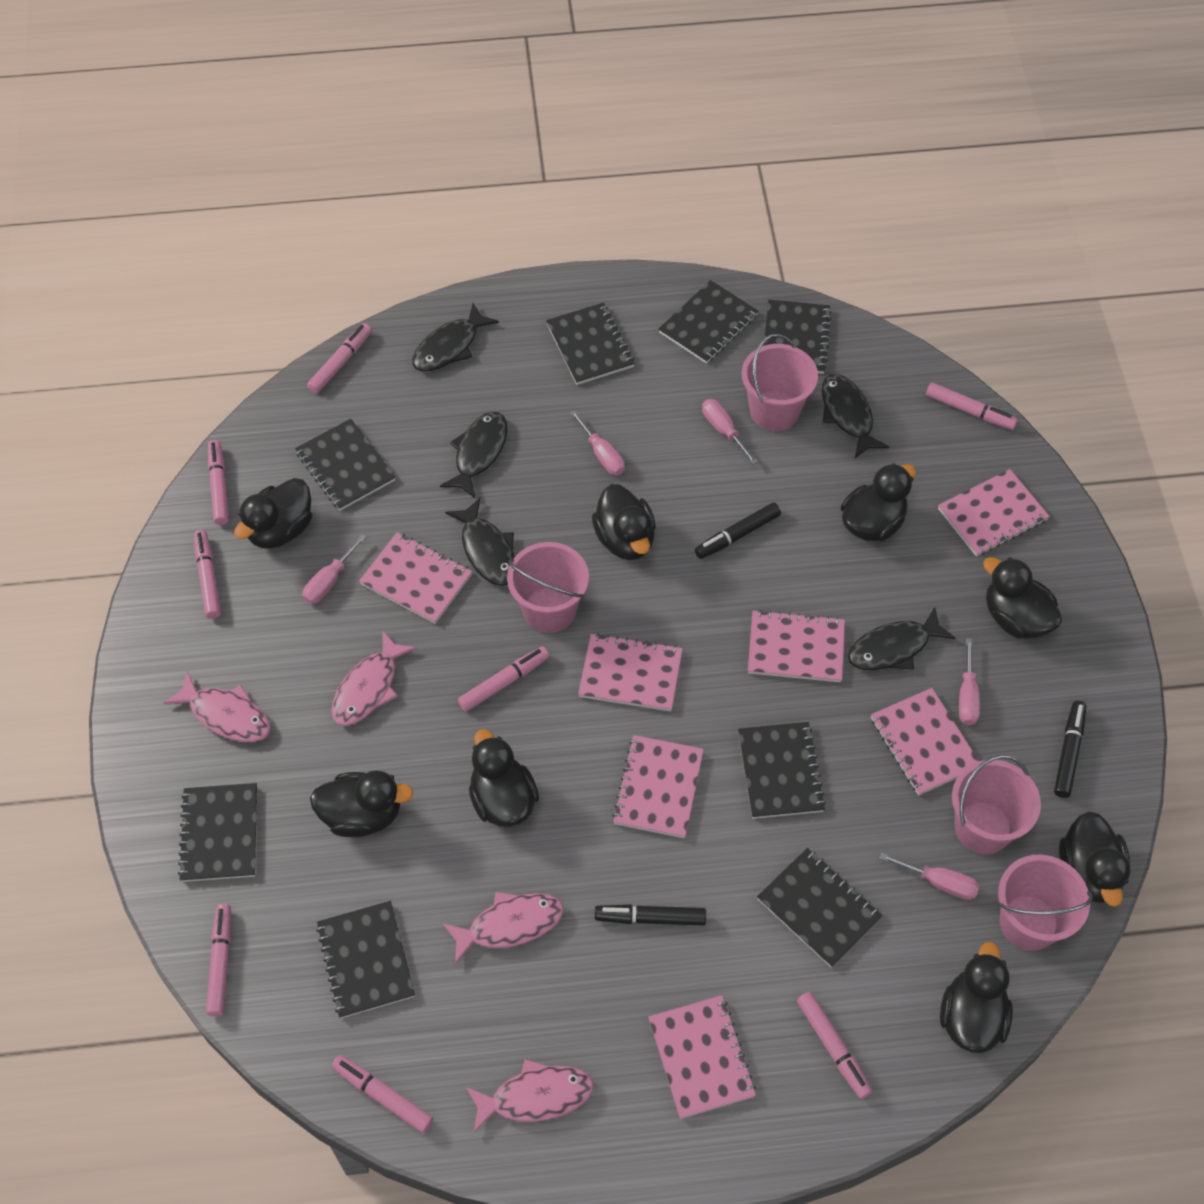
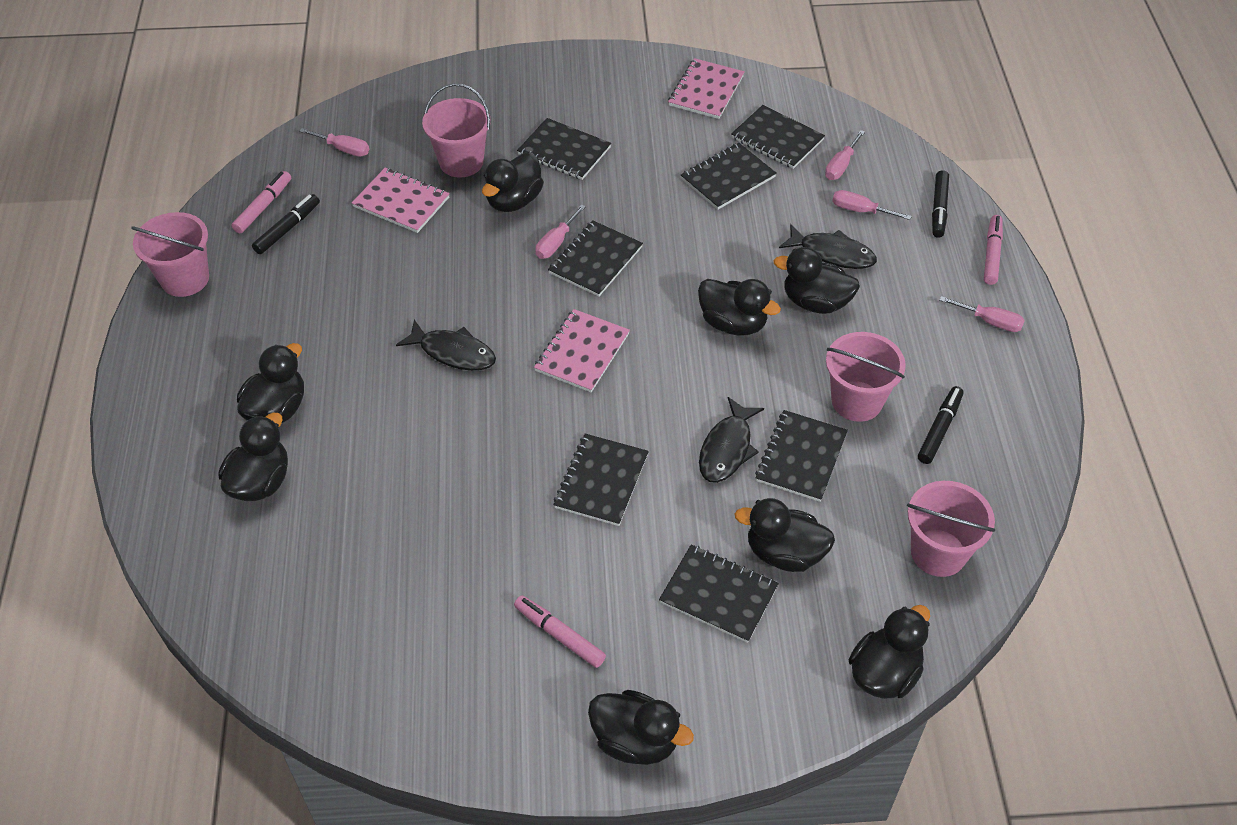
black fish: [412,303,499,371] [440,412,508,498] [445,498,515,586] [822,374,889,458] [848,607,955,670] = 5 -> [396,320,496,371] [699,397,764,483] [779,224,877,269] = 3
black notebook: [178,783,257,882] [295,419,396,511] [316,901,415,1018] [546,303,635,385] [658,280,759,364] [738,722,826,819] [757,848,883,968] [764,300,832,374] = 8 -> [517,118,611,180] [548,220,643,297] [553,434,649,526] [659,544,779,643] [681,143,777,210] [731,105,825,169] [755,410,848,502] = 7
pink fish: [163,671,271,742] [331,630,417,726] [442,892,564,965] [466,1059,594,1133] = 4 -> none = 0
pink marker: [194,530,221,619] [206,904,231,1016] [208,440,229,525] [307,323,372,394] [332,1055,433,1133] [458,647,549,712] [797,992,872,1099] [926,383,1018,430] = 8 -> [232,171,291,233] [514,595,606,668] [984,215,1003,285] = 3
pink notebook: [359,532,472,624] [578,633,683,711] [612,735,704,838] [648,995,756,1119] [748,610,845,682] [871,688,979,795] [938,469,1050,556] = 7 -> [352,168,450,233] [534,309,630,392] [668,58,745,119] = 3

